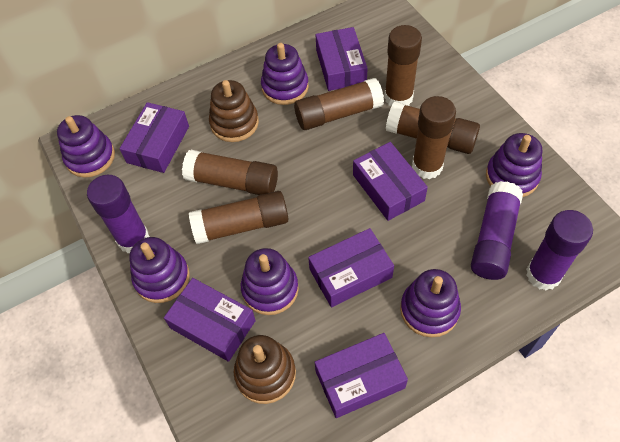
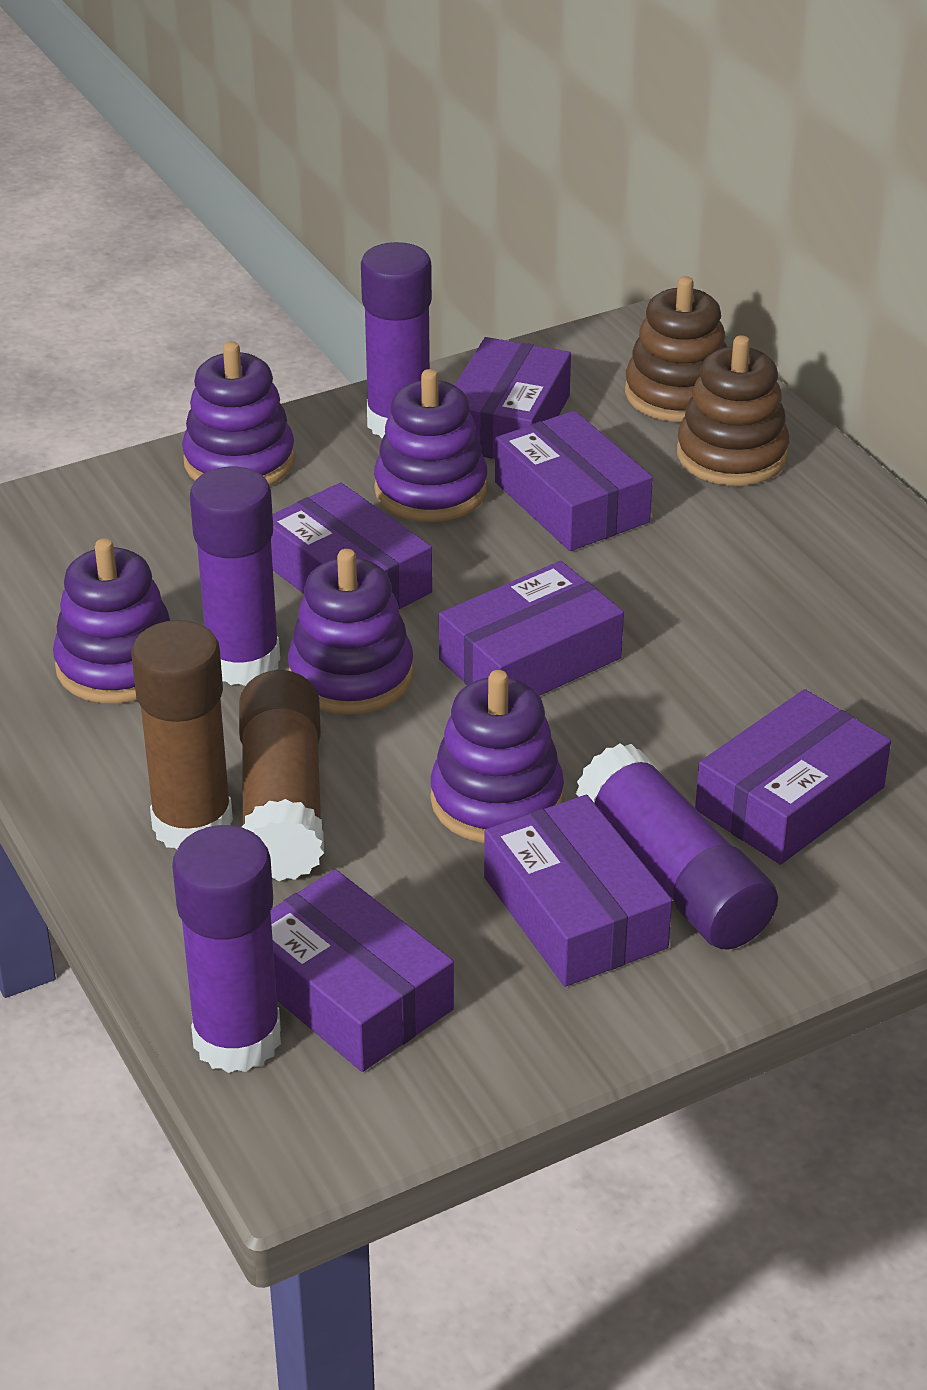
brown glue stick: [182,150,278,195] [189,191,289,244] [294,78,384,130] [384,25,422,106] [386,102,480,154] [412,96,456,179] = 6 -> [131,620,233,849] [239,670,324,881] = 2
purple box: [120,102,189,173] [164,278,256,362] [308,228,394,307] [315,333,408,418] [316,27,368,91] [353,142,428,221] = 6 -> [271,482,432,609] [271,869,454,1072] [439,561,624,696] [455,337,571,459] [484,795,672,987] [495,411,653,551] [695,689,891,865] = 7
purple glue stick: [87,175,150,253] [471,181,523,280] [526,210,593,291] = 3 -> [172,825,281,1073] [190,467,280,686] [361,242,432,439] [576,743,778,950] = 4
purple stacking toy: [57,115,115,178] [129,237,190,303] [241,248,299,315] [261,43,309,105] [400,269,461,337] [486,133,542,197] = 6 -> [53,538,170,704] [182,341,295,486] [288,549,414,715] [374,369,488,522] [430,670,564,843] = 5

